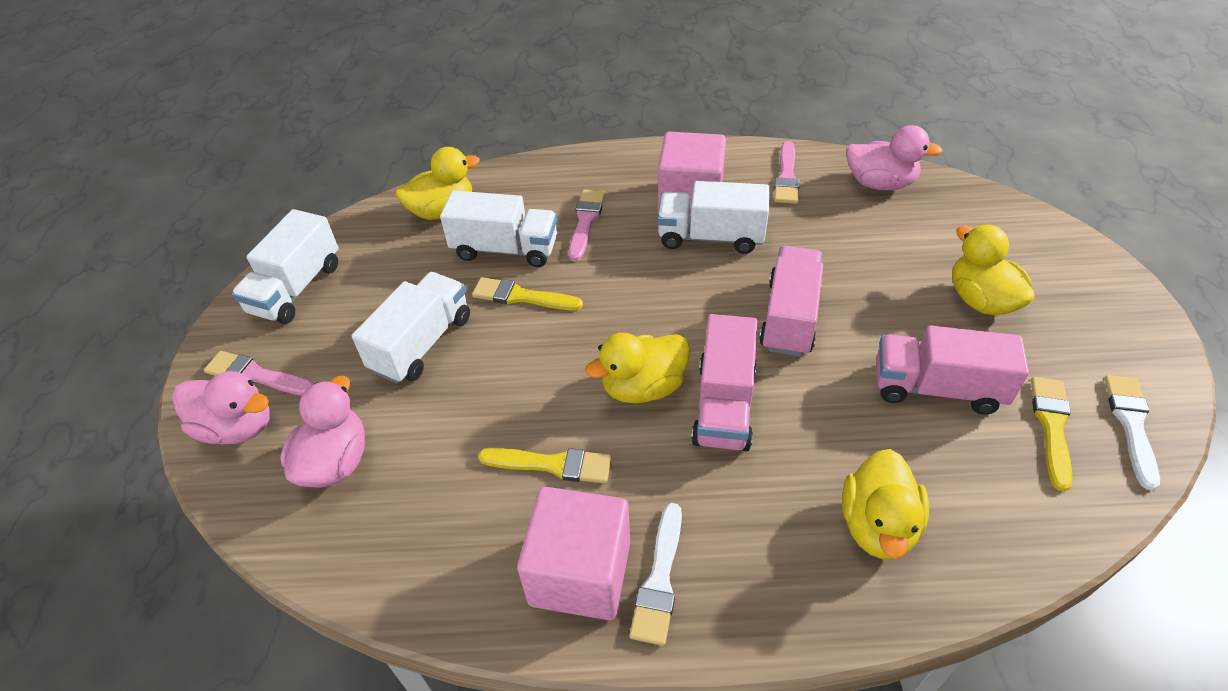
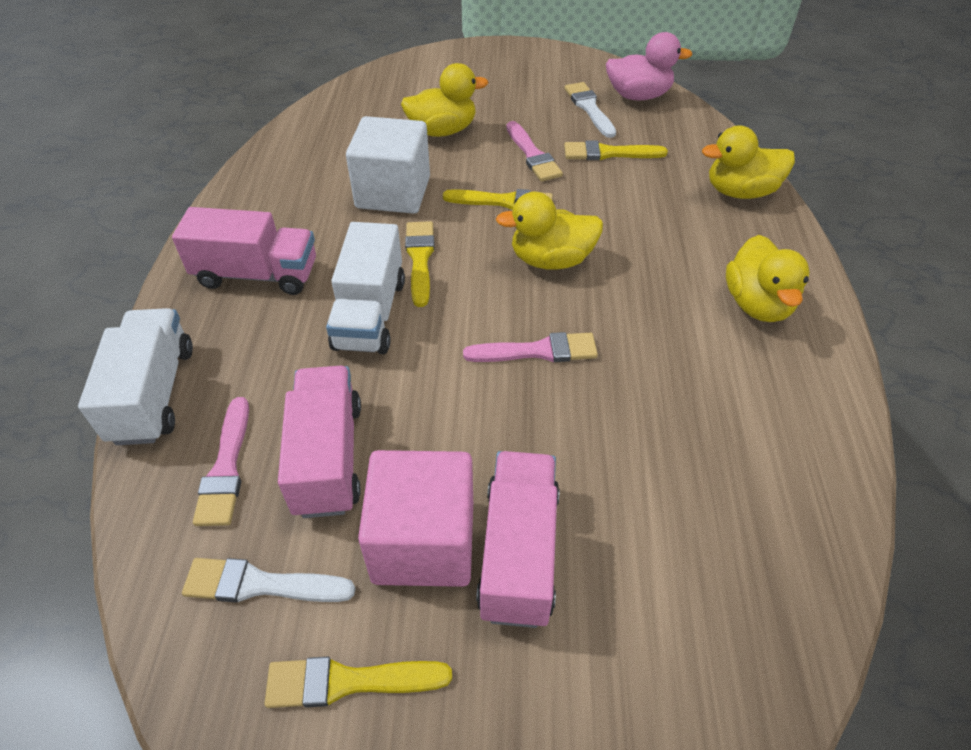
pink cube: [517,487,630,620] [658,131,726,217] = 2 -> [358,450,473,587] = 1
pink duck: [172,371,270,444] [280,376,365,488] [846,125,943,190] = 3 -> [606,32,693,100] = 1
white cube: none = 0 -> [346,116,430,214] = 1
white truck: [231,209,339,324] [352,272,470,384] [440,190,557,267] [657,181,769,254] = 4 -> [78,308,193,445] [326,222,405,354] = 2
yellow brush: [472,277,583,311] [478,448,612,483] [1031,377,1073,492] = 3 -> [264,657,452,708] [405,221,435,307] [443,189,553,210] [564,140,668,160] = 4

